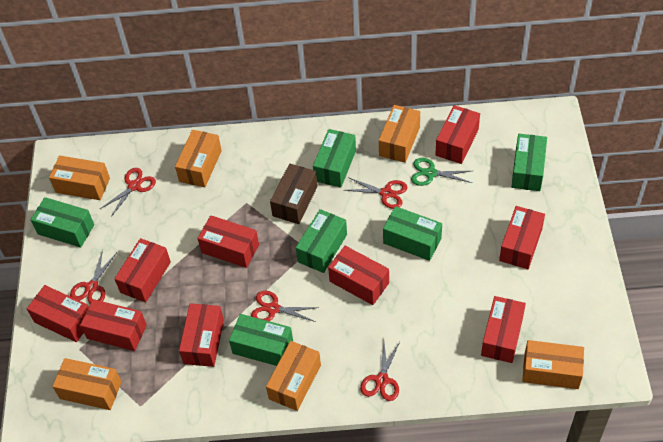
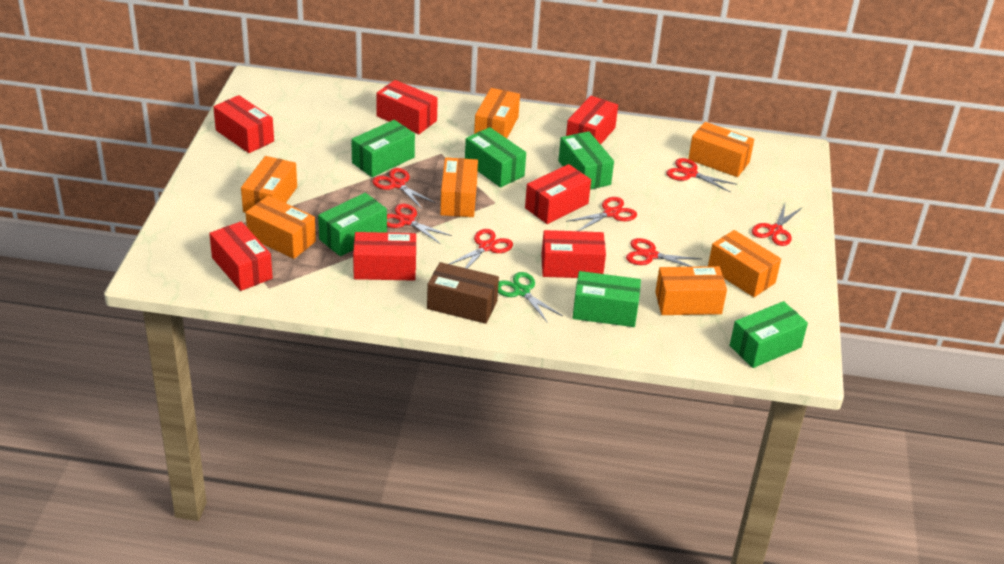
orange box: [49,155,110,200] [52,358,122,410] [175,130,222,187] [266,341,321,411] [379,105,420,163] [522,340,584,389] = 6 -> [241,156,297,213] [246,195,316,259] [440,157,478,217] [474,88,520,138] [655,266,727,315] [688,122,754,177] [708,230,781,297] = 7
red box: [27,285,89,342] [80,299,147,351] [114,238,171,303] [179,303,224,367] [197,215,259,268] [328,246,389,305] [435,105,480,164] [481,296,526,363] [499,206,545,269] = 9 -> [209,221,273,291] [213,95,274,153] [353,232,416,281] [376,80,438,134] [525,164,591,224] [541,230,606,278] [566,96,618,145] = 7
red scissors: [70,249,117,304] [100,168,156,217] [251,291,319,322] [344,177,408,209] [360,340,401,401] = 5 -> [372,168,436,209] [387,204,452,244] [449,229,513,269] [566,197,637,231] [626,238,702,267] [666,158,737,193] [752,204,802,246] = 7

